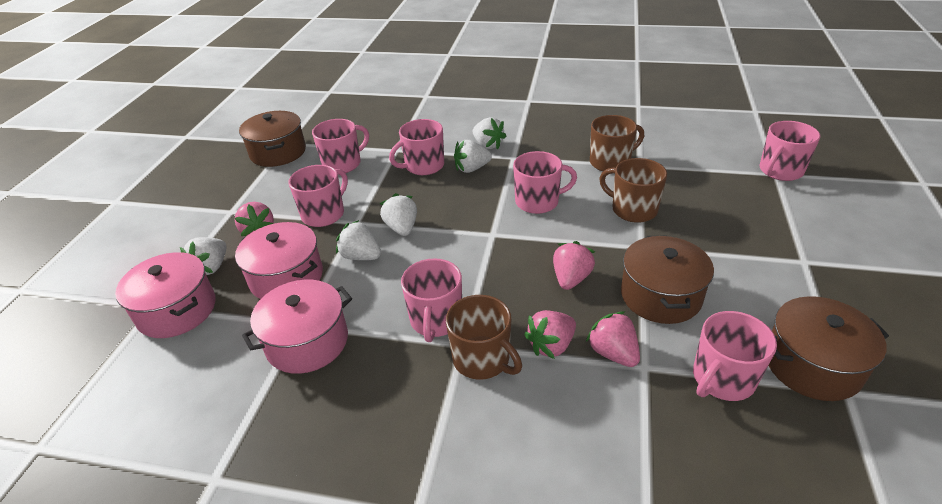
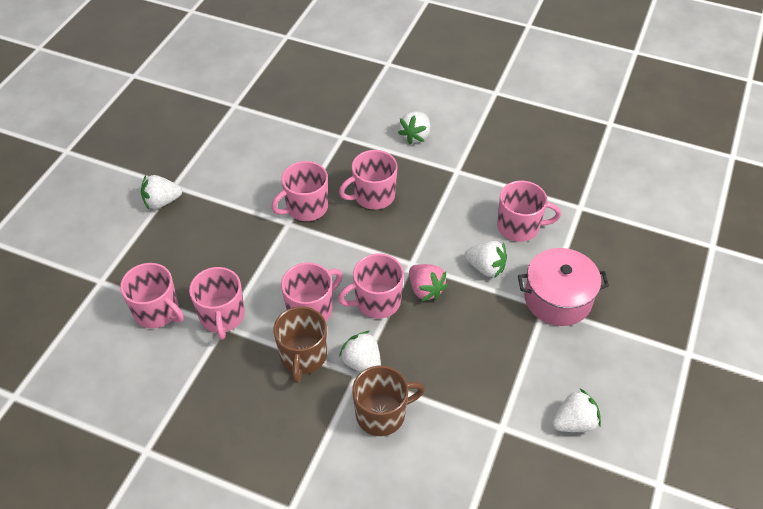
brown mug: [446,295,522,380] [590,115,644,171] [599,158,667,223] = 3 -> [273,306,327,383] [352,366,425,436] = 2
brown pot: [239,111,306,167] [621,236,714,324] [769,296,889,401] = 3 -> none = 0
pink pot: [115,252,215,338] [235,222,323,299] [242,280,352,374] = 3 -> [518,248,609,326] = 1
pink strawberry: [234,202,274,236] [524,310,576,359] [553,241,595,290] [586,312,640,367] = 4 -> [409,264,448,302] = 1

